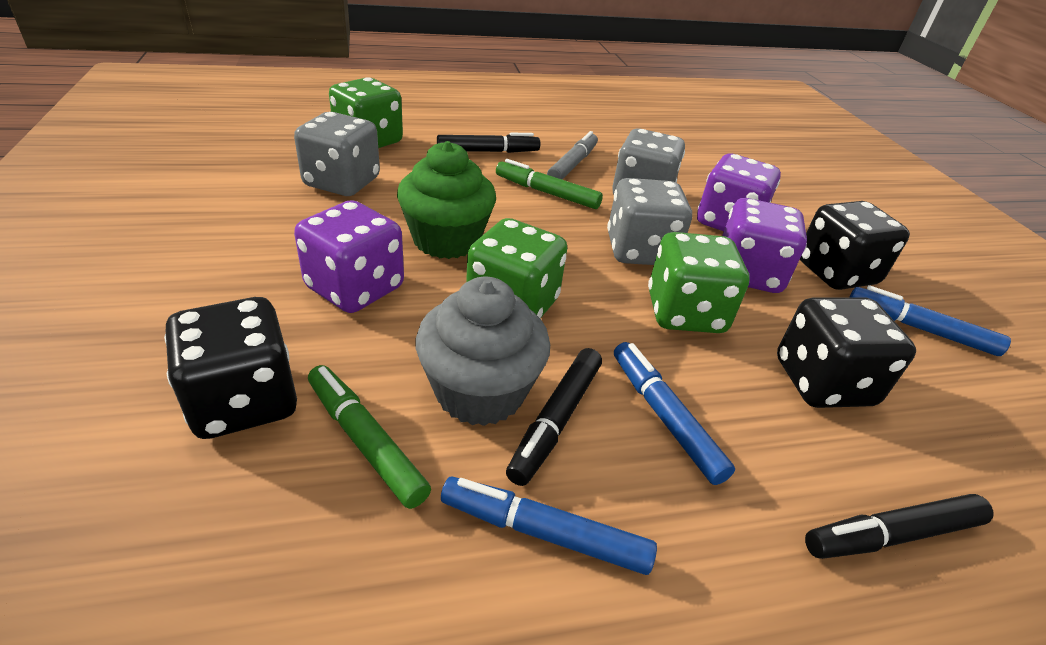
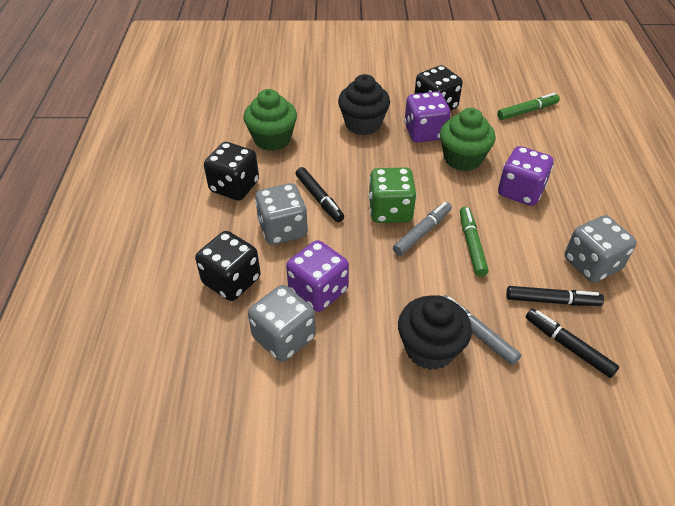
black cupcake: none = 0 -> [338,74,390,135] [398,295,472,370] = 2
blue marker: [441,476,657,575] [614,342,735,485] [849,285,1011,356] = 3 -> none = 0
green cupcake: [397,141,496,259] = 1 -> [244,89,297,151] [440,108,496,171] = 2
green dice: [329,77,403,148] [466,218,567,318] [648,232,750,333] = 3 -> [368,167,417,223] = 1
grey cupcake: [416,277,550,426] = 1 -> none = 0
grey marker: [547,131,598,179] = 1 -> [393,202,452,256] [443,295,521,365] = 2

